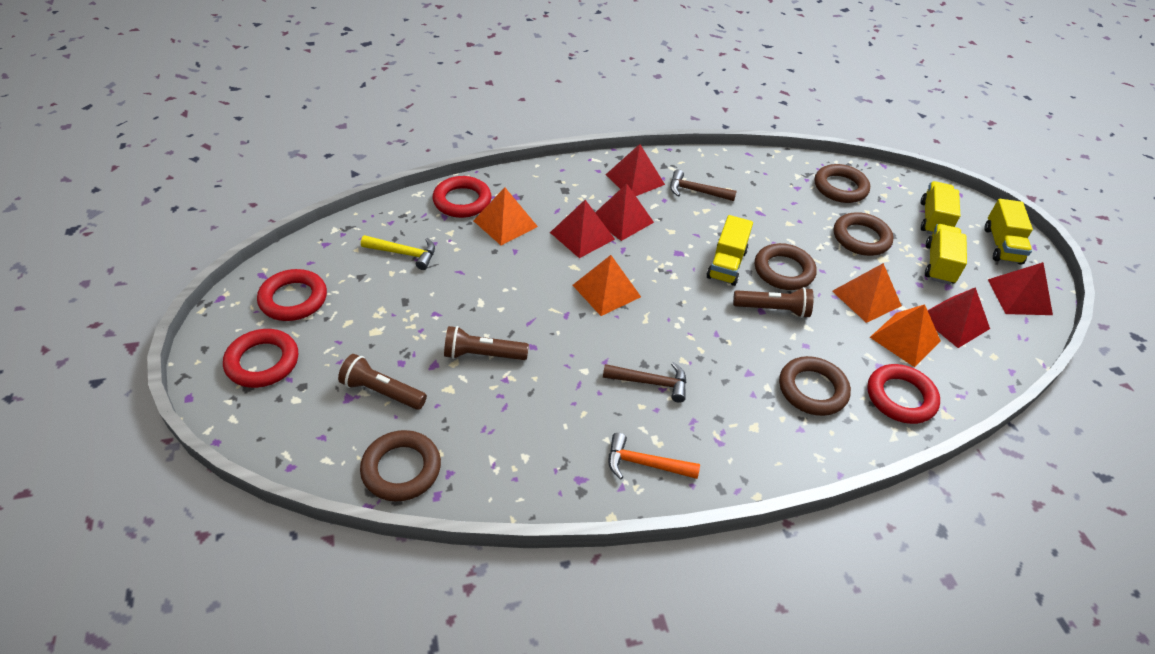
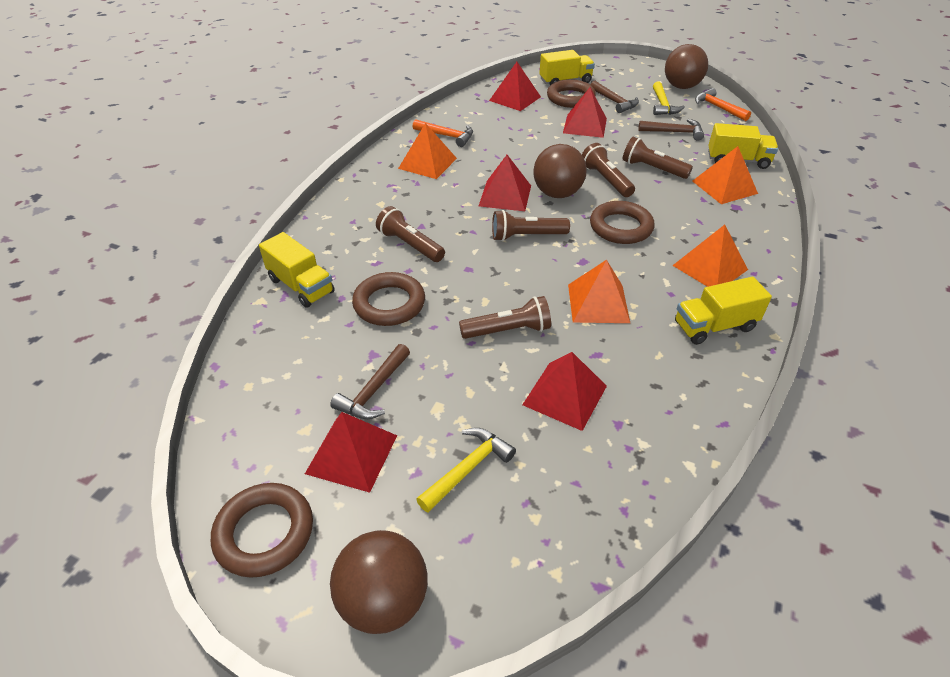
brown ball: none = 0 -> [330,530,428,634] [533,144,587,198] [665,44,708,89] = 3
brown flashlight: [338,354,427,410] [444,326,529,360] [733,287,814,318] = 3 -> [376,206,445,262] [459,296,551,339] [492,210,570,241] [582,143,635,197] [623,137,693,179] = 5
brown hammer: [603,362,687,403] [670,169,737,201] = 2 -> [330,344,410,419] [591,81,639,113] [638,119,704,141] = 3
brown ring: [360,430,441,502] [755,243,817,290] [779,356,851,416] [815,164,870,203] [834,212,894,256] = 5 -> [211,483,313,578] [352,272,425,326] [547,79,596,108] [590,201,654,244] = 4
orange hammer: [609,433,700,480] = 1 -> [413,119,473,147] [695,88,751,121] = 2
red ring: [223,329,298,388] [257,269,327,321] [433,176,491,218] [867,364,940,424] = 4 -> none = 0
yellow hammer: [361,235,435,270] = 1 -> [416,428,516,512] [653,82,685,115] = 2

